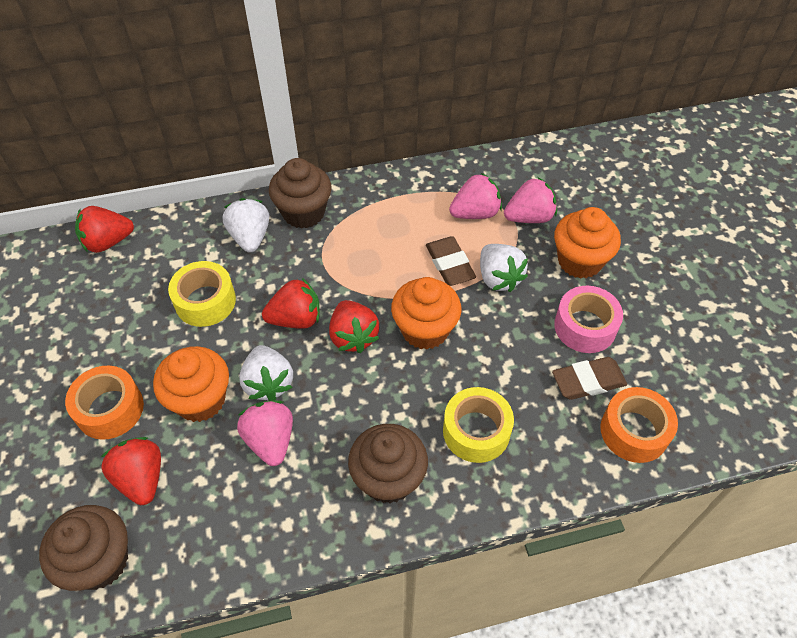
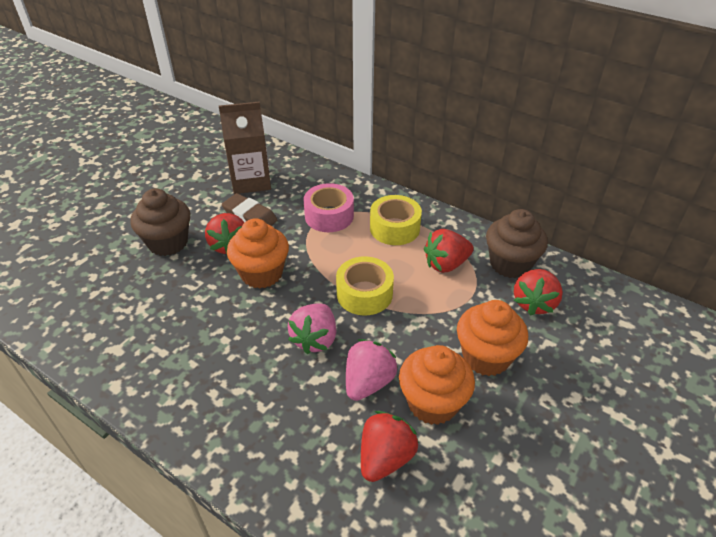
brown carton: none = 0 -> [219,101,271,194] = 1
brown cupcake: [39,505,128,591] [269,158,332,229] [348,424,428,504] = 3 -> [130,189,190,256] [486,209,548,278] = 2
brown eraser: [426,236,476,286] [552,357,627,400] = 2 -> [222,193,277,226] = 1
orange tape: [65,366,144,440] [600,387,678,463] = 2 -> none = 0
pink strawberry: [237,401,293,466] [449,173,502,219] [504,177,557,223] = 3 -> [288,303,336,354] [346,339,398,401] = 2
white strawberry: [223,198,269,252] [239,345,293,401] [480,244,528,292] = 3 -> none = 0

